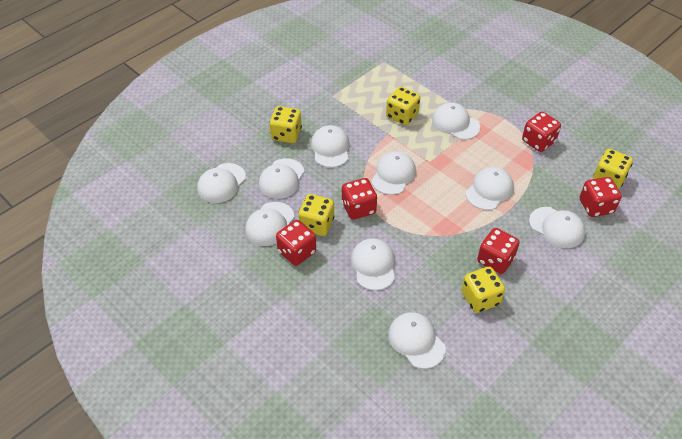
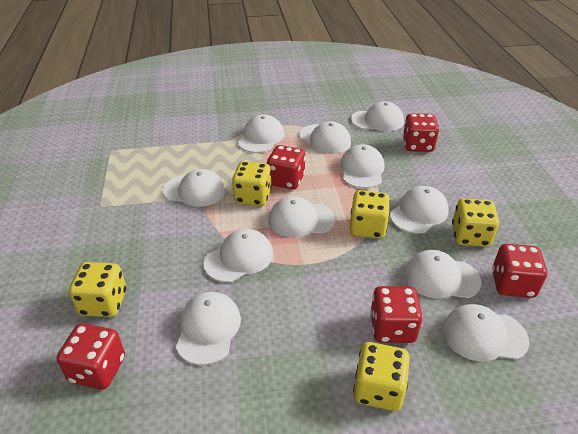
white cap: [197,163,246,203] [245,202,294,246] [259,158,304,199] [311,125,350,168] [351,239,395,290] [371,151,416,195] [388,312,446,369] [432,102,480,140] [466,167,514,210] [529,207,585,248] = 10 -> [163,169,225,207] [176,292,241,365] [204,229,273,282] [238,114,284,153] [268,196,335,238] [299,121,351,154] [340,144,385,188] [351,101,404,132] [390,186,449,234] [404,250,481,299] [443,304,529,362] = 11

